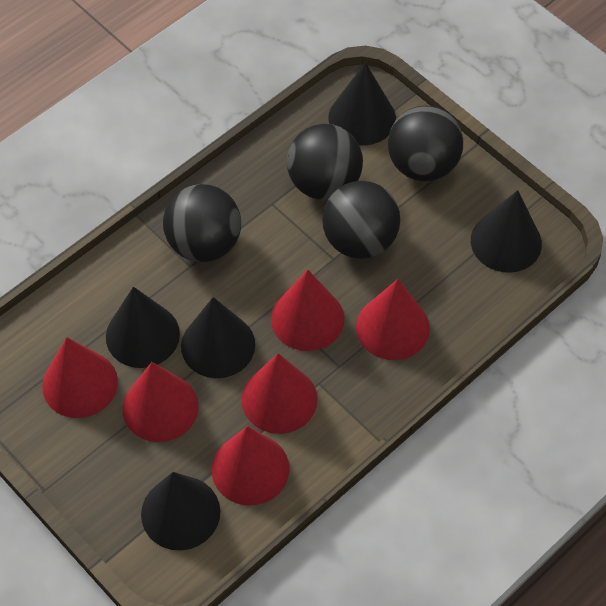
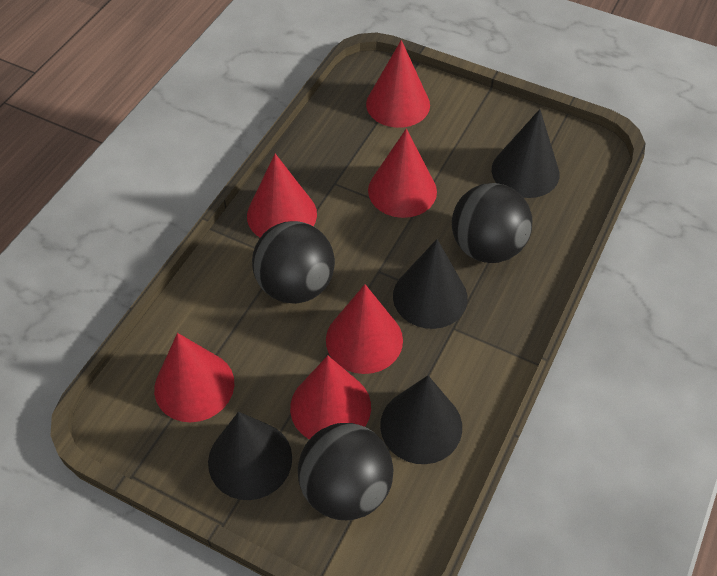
black ball: [163,184,241,262] [287,124,363,200] [322,181,400,259] [388,106,463,181] = 4 -> [252,221,335,304] [298,423,394,520] [452,183,532,263] = 3
black cone: [106,287,180,368] [141,472,220,550] [181,297,255,378] [328,62,396,146] [471,190,542,273] = 5 -> [208,412,292,500] [380,376,462,464] [393,239,468,329] [492,109,560,198] = 4

